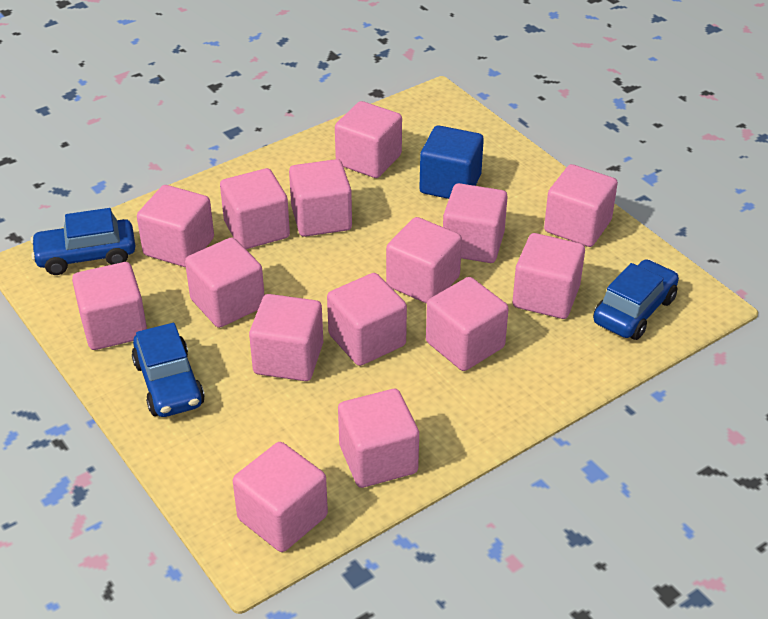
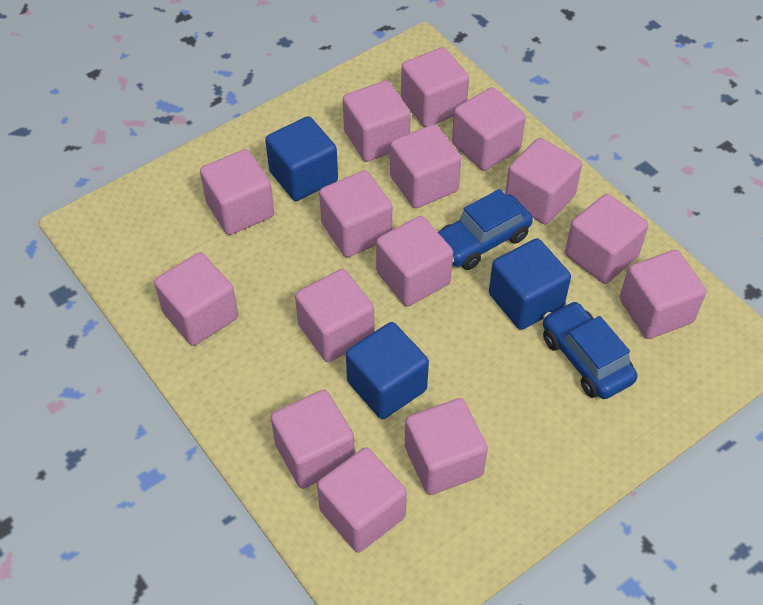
blue car: [30,208,135,275] [132,323,205,417] [593,259,679,340] = 3 -> [438,189,533,270] [543,301,638,399] = 2
blue cube: [419,125,484,199] = 1 -> [265,116,338,201] [346,322,429,419] [489,238,571,330] = 3

